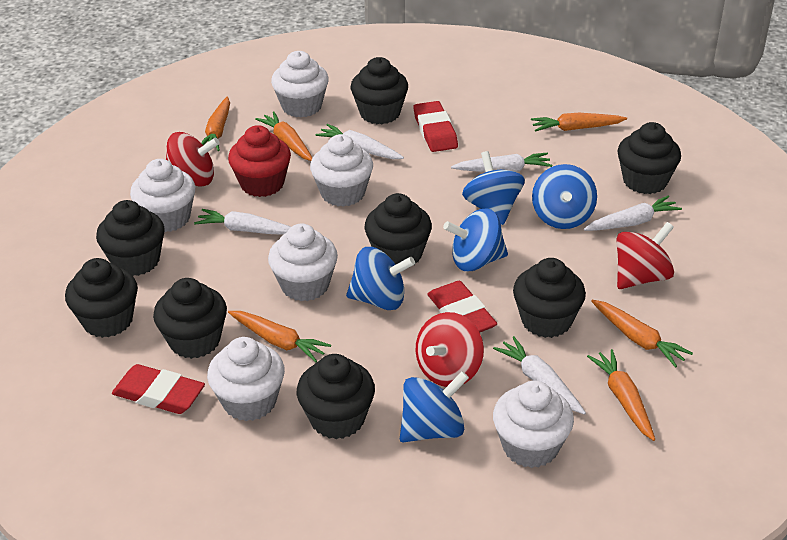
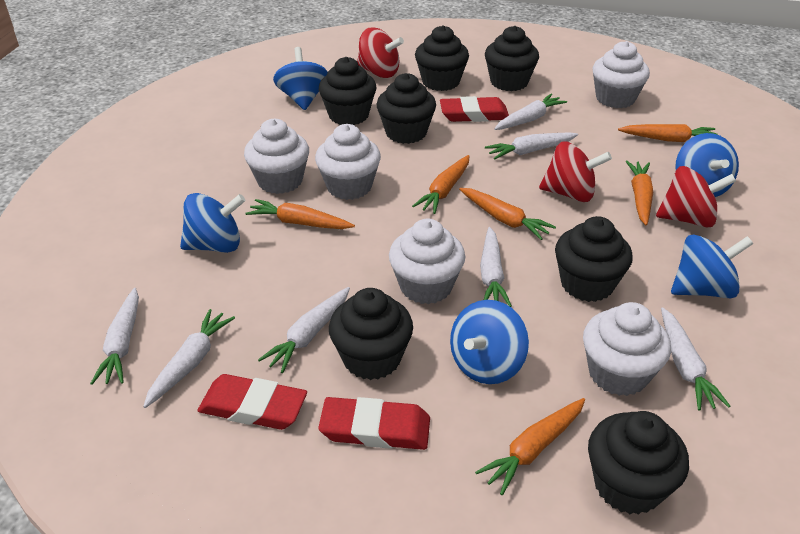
black cupcake: [65,258,138,338] [96,200,165,276] [153,278,227,359] [297,354,375,439] [351,57,408,124] [364,193,432,268] [513,258,586,338] [617,122,681,194] = 8 -> [319,57,376,125] [329,288,413,380] [377,73,436,144] [415,25,469,91] [485,26,539,91] [555,216,633,302] [588,411,689,515] = 7
red cupcake: [228,125,291,197] = 1 -> none = 0
white carrot: [194,209,290,235] [315,124,404,159] [451,153,552,172] [493,336,586,415] [584,195,682,231] = 5 -> [90,288,139,385] [143,309,235,408] [258,287,350,373] [480,227,512,307] [485,132,578,160] [494,94,567,130] [661,307,730,411] = 7
white cupcake: [130,159,195,232] [207,337,285,421] [268,224,338,301] [271,51,329,117] [310,134,373,207] [493,381,574,468] = 6 -> [244,119,309,194] [315,124,381,200] [389,219,465,304] [583,302,671,396] [592,41,650,108] = 5

